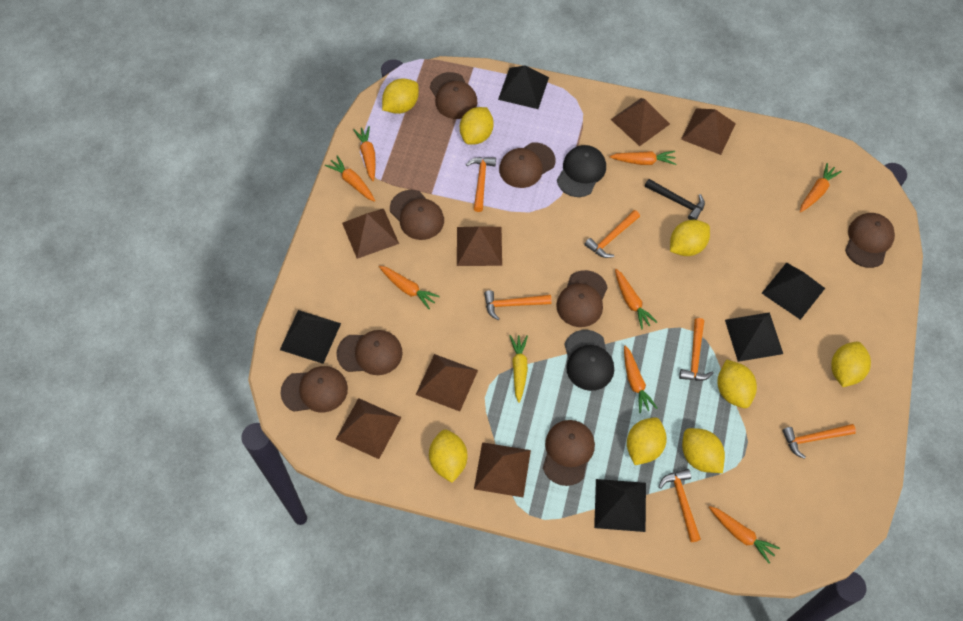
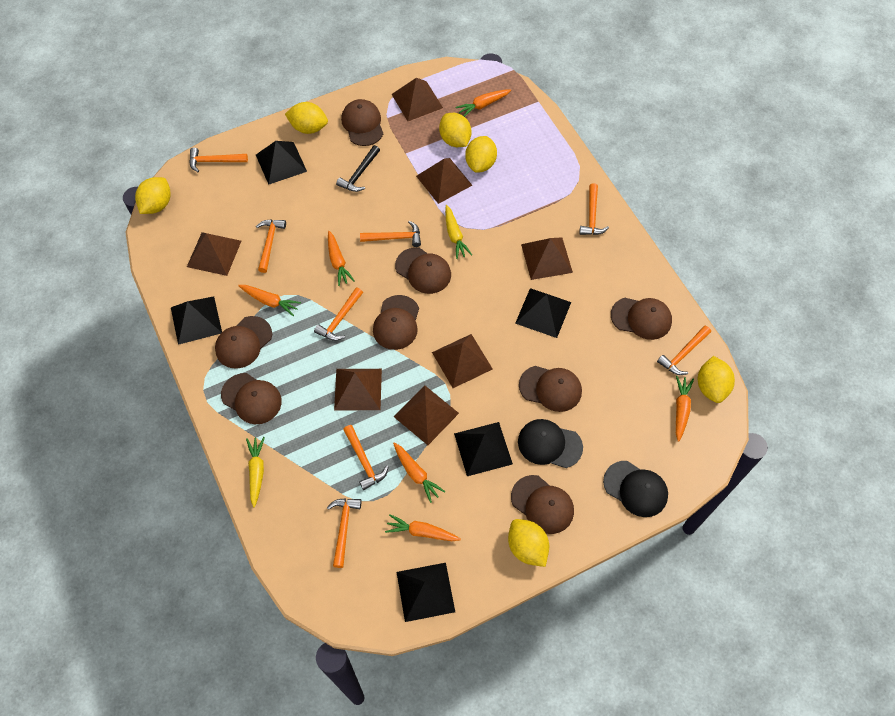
orange carrot: [325,155,375,202] [353,126,376,181] [379,266,440,309] [609,151,676,165] [615,269,657,330] [624,345,657,413] [709,506,780,563] [800,163,842,212] = 8 -> [238,285,301,316] [328,231,355,286] [385,514,461,541] [393,442,445,503] [455,89,511,117] [676,376,694,442] = 6
orange hammer: [466,157,496,212] [484,290,552,320] [584,210,640,258] [659,469,701,542] [679,318,714,381] [782,424,856,459] = 6 -> [189,148,248,172] [256,219,286,273] [314,288,363,341] [327,498,362,568] [343,425,389,490] [360,221,421,247] [579,183,609,235] [657,326,711,375] = 8
yellow carrot: [510,335,528,403] = 1 -> [246,437,265,507] [445,205,472,259] = 2
yellow lemon: [382,79,419,114] [429,430,468,483] [460,107,494,145] [627,417,667,465] [670,220,710,256] [682,428,725,473] [717,359,757,408] [831,342,871,387] = 8 -> [135,177,171,214] [285,102,328,134] [439,113,472,147] [465,136,497,173] [508,519,549,567] [698,356,735,403] = 6

